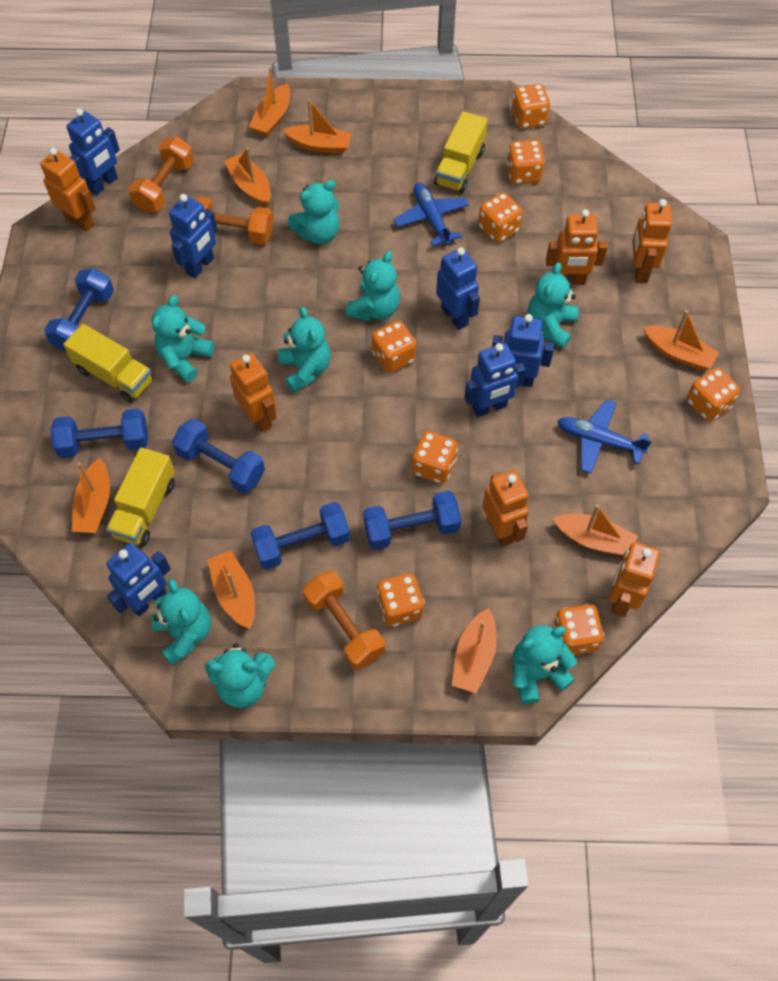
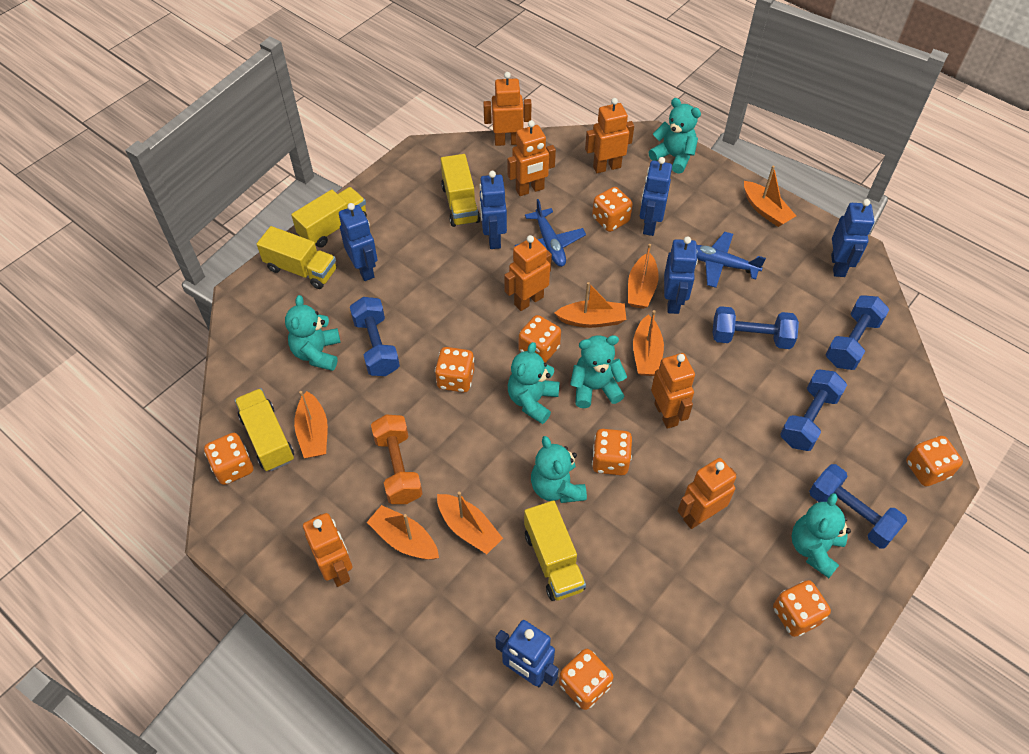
orange boat: [72,458,110,533] [208,550,255,629] [224,147,271,207] [249,67,290,137] [283,99,352,154] [452,608,497,693] [553,504,638,556] [643,310,719,370] = 8 -> [294,391,328,458] [367,505,439,560] [437,492,503,554] [555,282,626,328] [628,244,659,309] [633,310,664,376] [744,166,796,227] = 7
orange dumbbell: [128,137,194,212] [194,197,273,245] [303,571,385,670] = 3 -> [371,415,423,504] = 1
orange robot: [40,148,96,232] [230,353,276,432] [482,470,529,547] [546,209,608,285] [609,542,660,617] [632,199,672,283] = 6 -> [303,513,352,587] [483,72,532,146] [504,235,552,311] [507,120,556,196] [585,98,634,173] [651,353,695,429] [678,458,736,529] = 7
turquoise teddy bear: [151,579,211,666] [152,295,215,383] [205,643,275,708] [278,307,331,393] [288,180,339,244] [346,251,400,321] [513,625,577,704] [527,262,579,348] = 8 -> [285,295,341,371] [508,342,560,424] [531,436,587,503] [570,335,627,408] [649,98,701,174] [791,493,851,578] = 6
yellow truck: [63,324,153,403] [106,447,175,546] [434,111,488,193] = 3 -> [235,388,294,471] [257,226,337,289] [291,187,367,248] [441,154,480,227] [524,500,586,601] = 5

